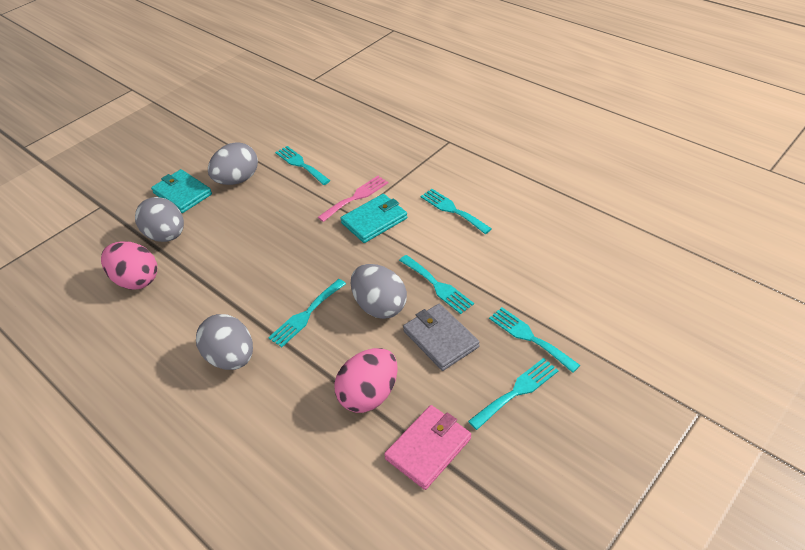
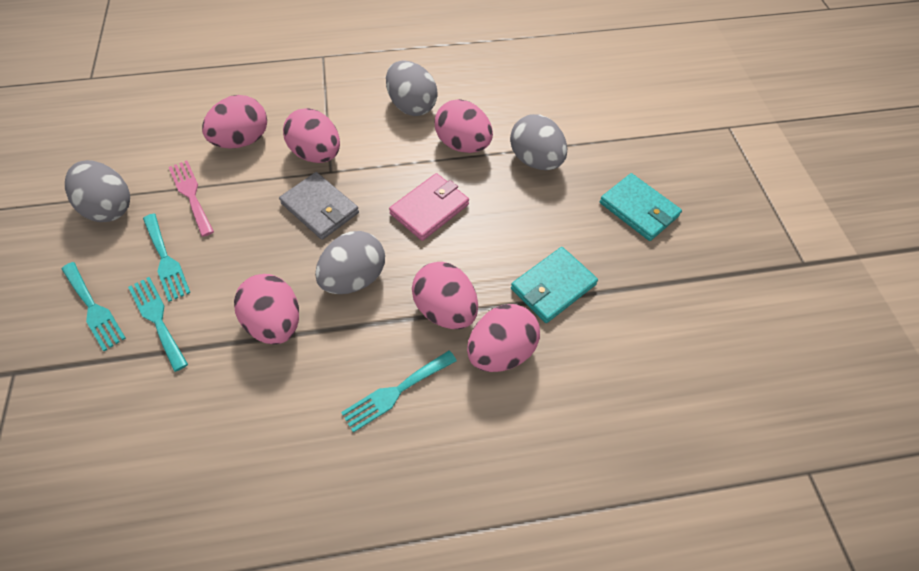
pink egg: [101,241,157,290] [334,348,398,413] = 2 -> [202,95,267,149] [234,274,299,344] [283,108,340,163] [412,262,478,329] [435,99,493,153] [467,304,540,372] = 6
turquoise fork: [268,279,346,347] [275,146,330,185] [399,255,474,314] [421,189,492,234] [468,358,559,430] [489,307,580,373] = 6 -> [62,262,126,351] [128,277,188,372] [143,214,190,302] [341,350,457,433] = 4

